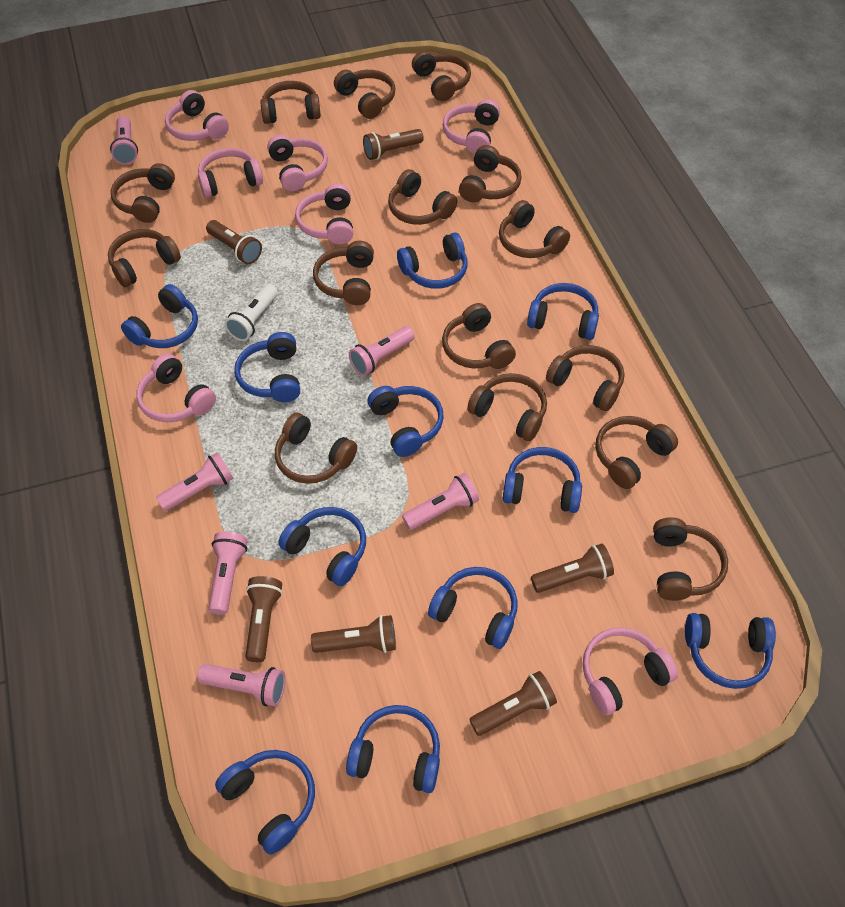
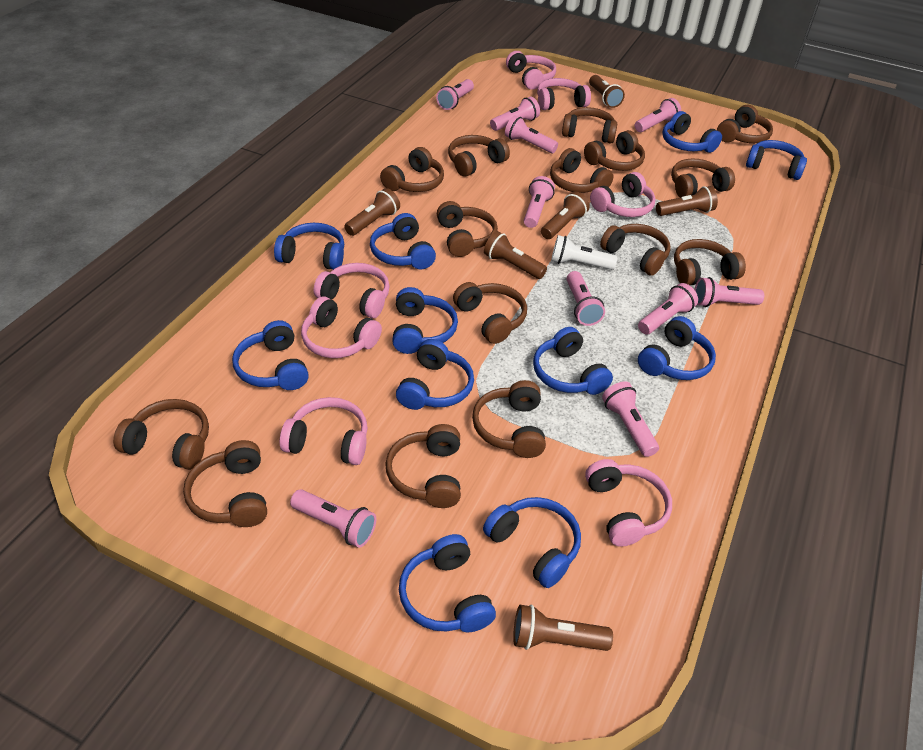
pink flashlight: [110,116,138,165] [156,452,234,511] [197,664,286,707] [209,531,247,615] [349,326,415,376] [402,473,479,530] = 6 -> [290,489,376,548] [436,79,474,110] [490,96,540,131] [505,115,558,153] [524,176,555,228] [567,271,605,326] [602,381,659,457] [635,98,681,132] [638,283,698,335] [695,277,764,307] = 10

